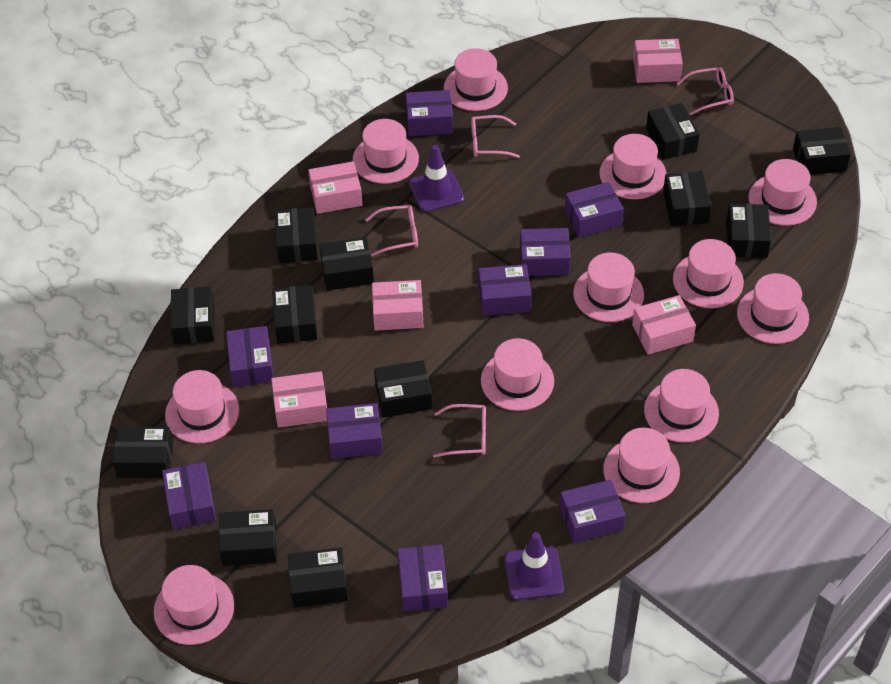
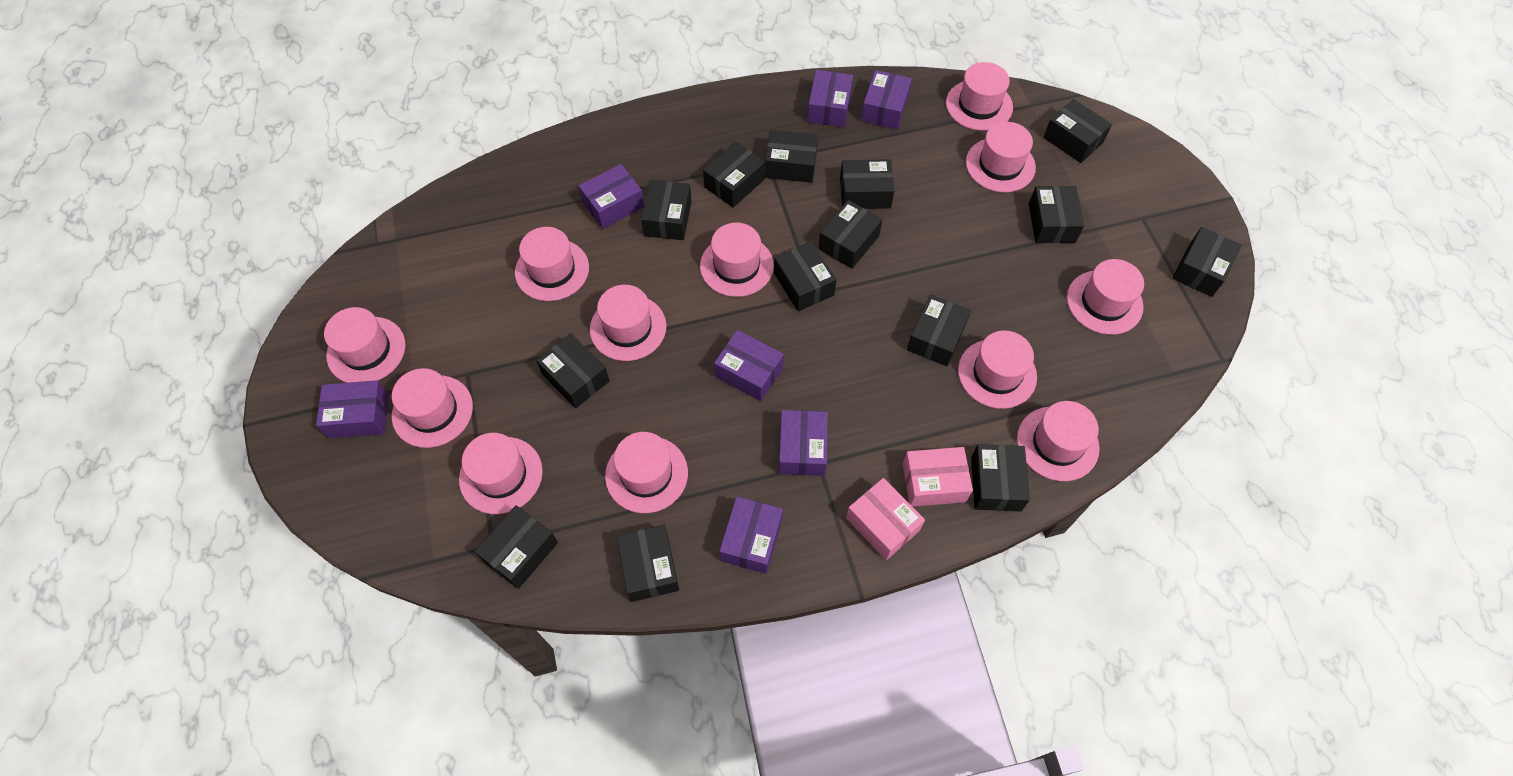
black box: [112,427,173,478] [170,287,215,345] [219,509,277,566] [272,285,317,344] [275,207,318,263] [288,548,348,608] [319,237,374,291] [374,360,432,418] [646,103,700,160] [663,171,711,226] [726,204,771,258] [793,127,851,175] = 12 -> [475,505,558,589] [536,333,610,408] [616,525,679,602] [641,180,692,240] [703,141,765,208] [765,130,818,183] [774,242,837,311] [818,200,883,269] [840,159,895,209] [907,294,971,366] [971,444,1030,512] [1029,186,1084,243] [1043,99,1112,163] [1172,227,1242,297] = 14
pink box: [271,371,327,428] [308,161,362,214] [372,280,423,331] [632,295,696,355] [633,39,683,83] = 5 -> [846,478,925,560] [903,447,973,507] = 2
pink glasses: [365,205,418,256] [433,404,486,457] [471,115,520,158] [677,67,734,115] = 4 -> none = 0
purple box: [162,462,216,530] [226,326,274,387] [326,403,383,459] [398,544,448,611] [406,90,453,136] [478,264,532,316] [520,228,571,276] [560,480,626,543] [565,182,624,237] = 9 -> [316,380,389,439] [579,164,644,229] [714,330,784,401] [719,496,783,574] [779,410,828,476] [807,70,853,127] [861,70,912,130] = 7
purple traffic cone: [409,145,464,212] [504,532,564,600] = 2 -> none = 0

